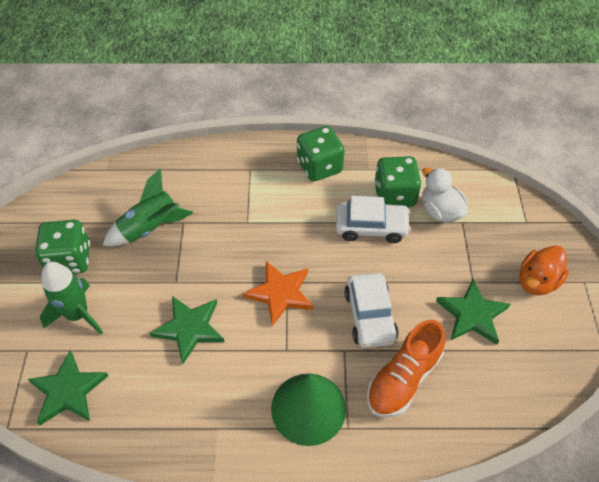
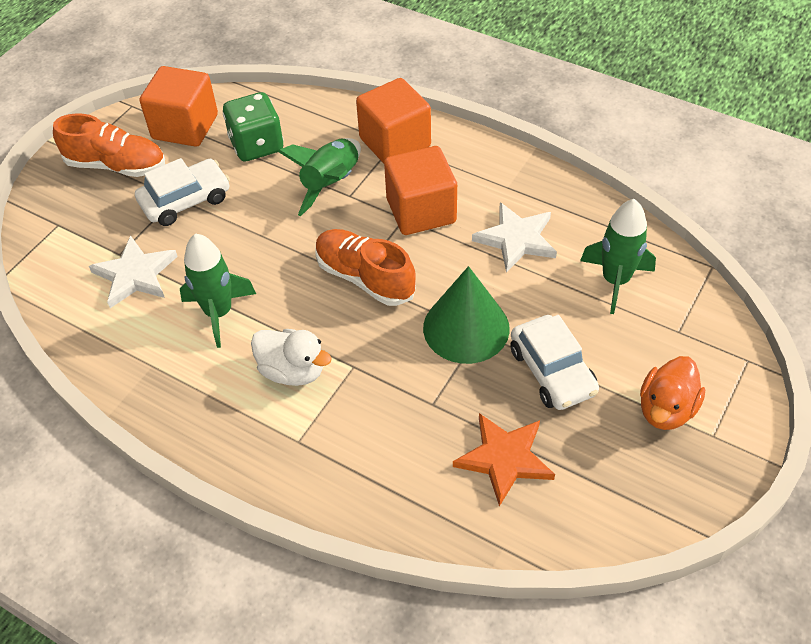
green dice: [35,220,90,274] [297,126,345,182] [374,156,421,207] = 3 -> [223,92,284,161] = 1
green rocket: [40,262,103,335] [103,169,193,246] = 2 -> [180,233,256,348] [278,138,361,216] [580,199,656,314] = 3
green star: [28,351,109,426] [150,296,225,364] [436,279,510,345] = 3 -> none = 0
orange cube: none = 0 -> [140,66,218,147] [356,78,431,164] [384,146,457,235] = 3
orange shoe: [367,320,445,417] = 1 -> [53,113,165,177] [315,229,416,306] = 2
white star: none = 0 -> [89,235,178,308] [472,202,557,273] = 2

